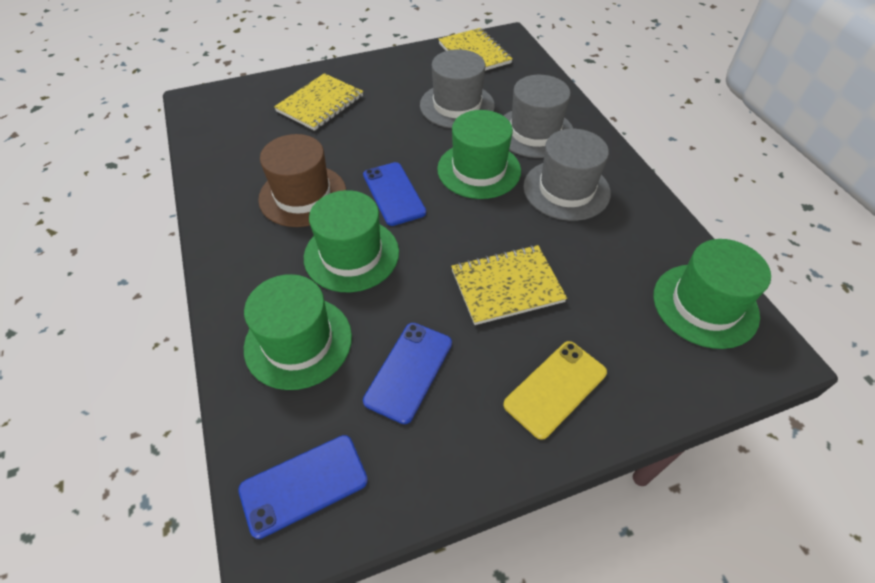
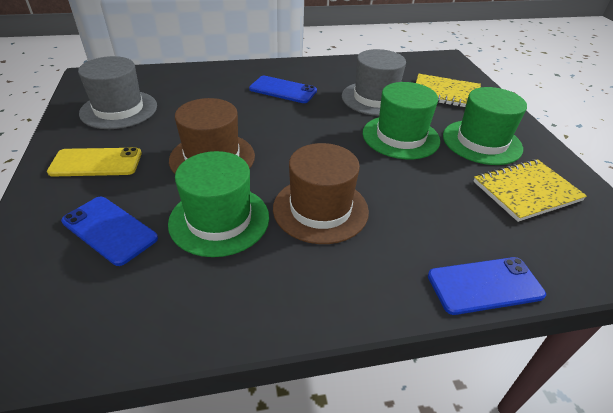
brown hat: [258,134,346,227] = 1 -> [169,98,255,174] [273,143,369,244] = 2
green hat: [244,274,352,390] [304,190,399,292] [437,110,521,199] [653,239,771,349] = 4 -> [168,151,269,257] [363,82,440,159] [443,87,527,165] = 3
grey hat: [420,49,495,128] [504,75,574,158] [523,129,611,221] = 3 -> [78,56,157,129] [342,49,406,116] = 2
yellow notebook: [274,73,363,131] [438,28,513,71] [451,245,567,325] = 3 -> [416,74,481,108] [473,159,587,222] = 2

